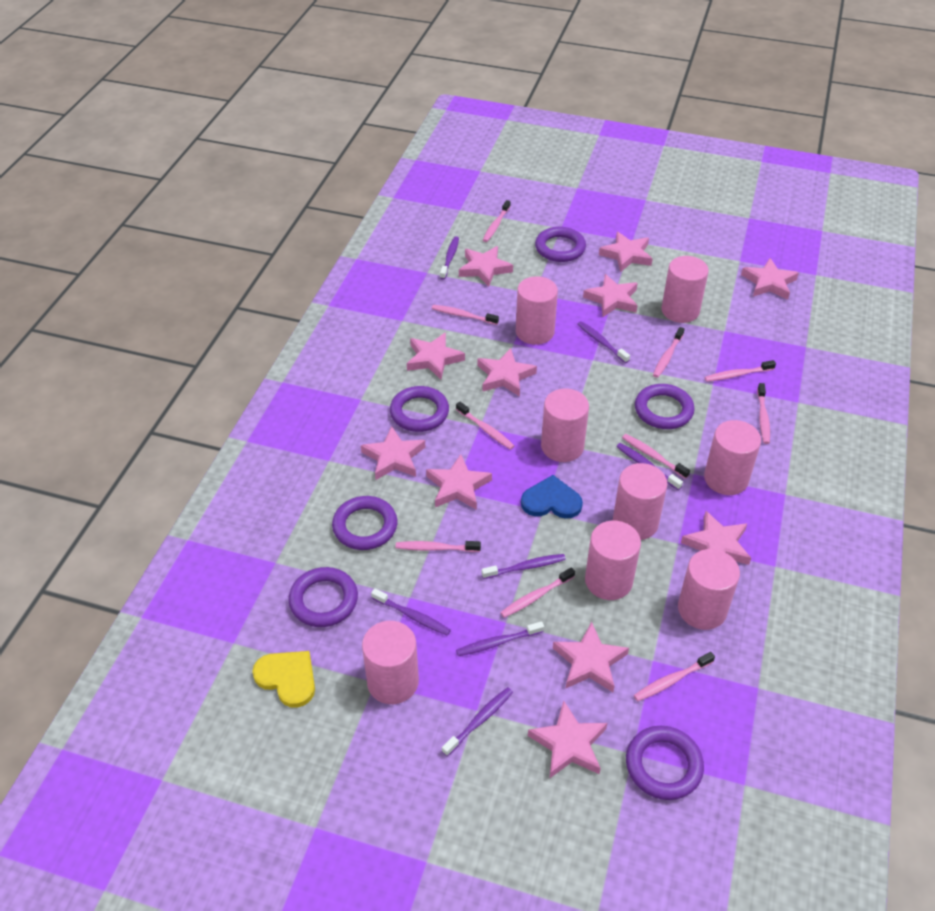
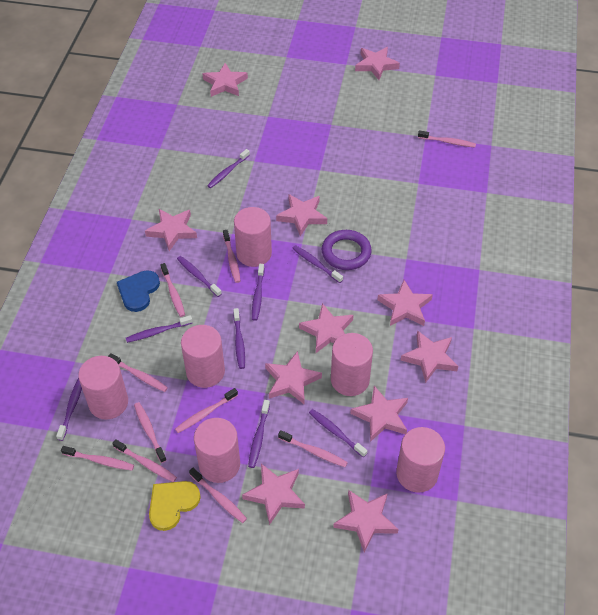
pink cylinder: [362,621,419,704] [516,276,558,345] [541,388,589,462] [585,521,641,600] [613,463,667,540] [661,256,709,323] [678,549,740,630] [704,420,761,495] = 8 -> [78,356,128,419] [181,325,225,388] [194,418,240,483] [234,207,272,267] [331,333,373,396] [396,427,445,493] = 6
purple ring: [288,567,358,627] [332,496,398,550] [390,386,449,432] [535,227,586,262] [626,726,704,800] [635,384,695,429] = 6 -> [322,230,372,270] = 1
purple toothbrush: [371,589,451,636] [440,236,459,280] [442,687,513,756] [456,621,544,656] [482,554,566,579] [578,321,630,363] [616,443,683,490] = 7 -> [56,378,82,441] [126,315,193,343] [177,256,222,297] [207,149,250,188] [233,308,245,369] [248,400,270,468] [252,264,264,321] [292,245,343,283] [309,409,367,458] = 9

